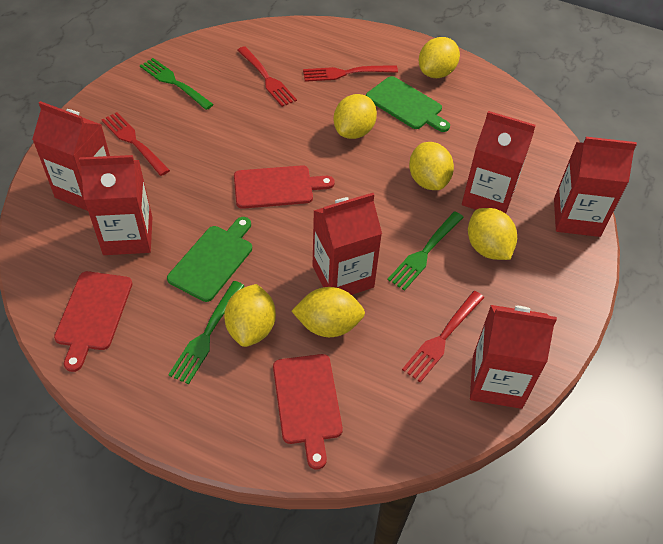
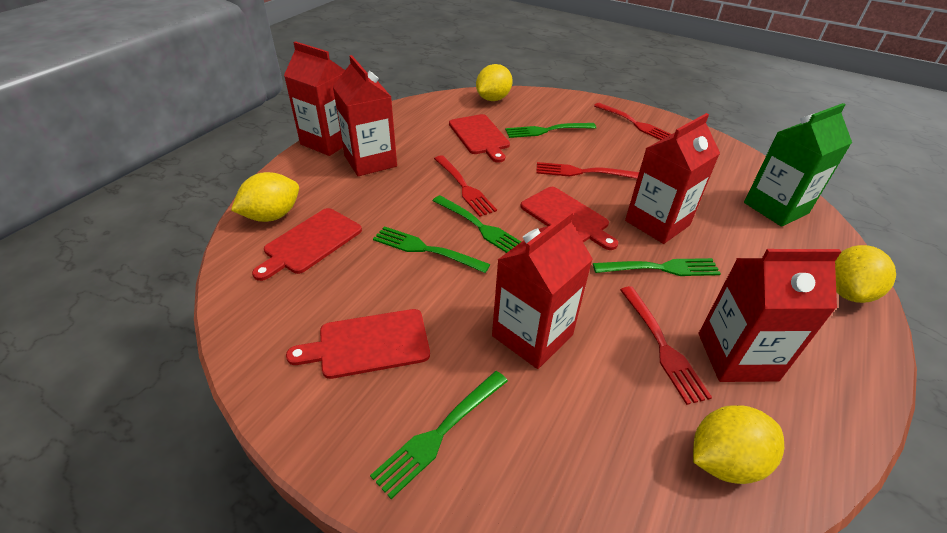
green carton: none = 0 -> [744,103,852,227] = 1
green cutting board: [167,217,252,302] [366,76,450,132] = 2 -> none = 0
green fork: [140,58,214,110] [168,281,244,384] [388,211,464,291] = 3 -> [370,371,508,499] [373,226,490,273] [432,195,521,253] [505,123,596,138] [593,258,721,276] = 5
red carton: [32,101,110,211] [79,155,152,255] [313,193,382,295] [462,111,536,213] [470,305,557,409] [554,137,637,237] = 6 -> [284,41,345,156] [333,55,397,176] [492,211,593,369] [625,113,720,244] [699,249,841,382] = 5
red cutting board: [54,271,132,372] [234,165,335,209] [273,354,343,470] = 3 -> [252,208,362,281] [286,309,430,379] [449,114,510,163] [520,187,618,250] = 4
yellow lemon: [224,284,276,347] [292,287,365,337] [333,94,377,139] [409,142,454,190] [419,37,460,78] [468,208,517,260] = 6 -> [231,172,299,222] [476,64,513,101] [693,405,784,484] [835,245,896,303] = 4

